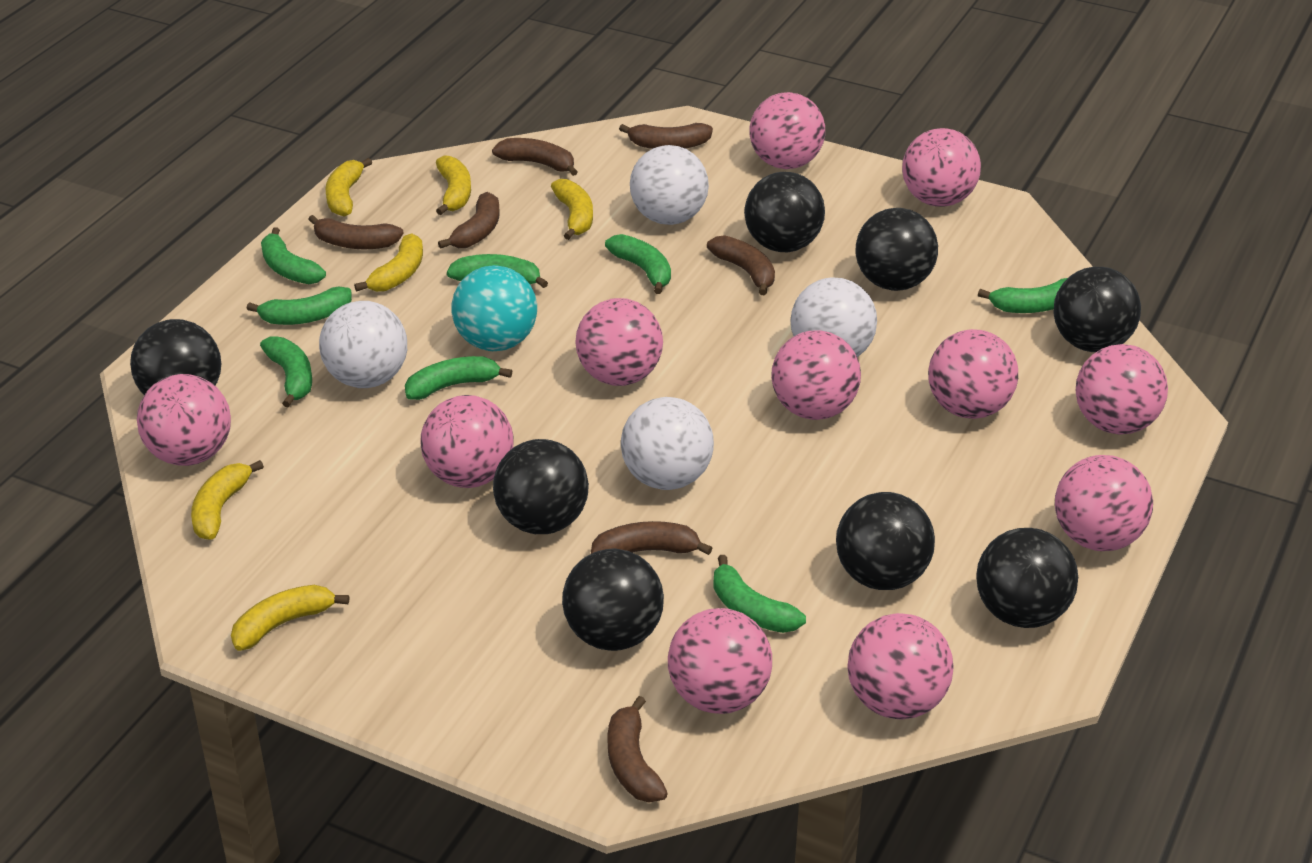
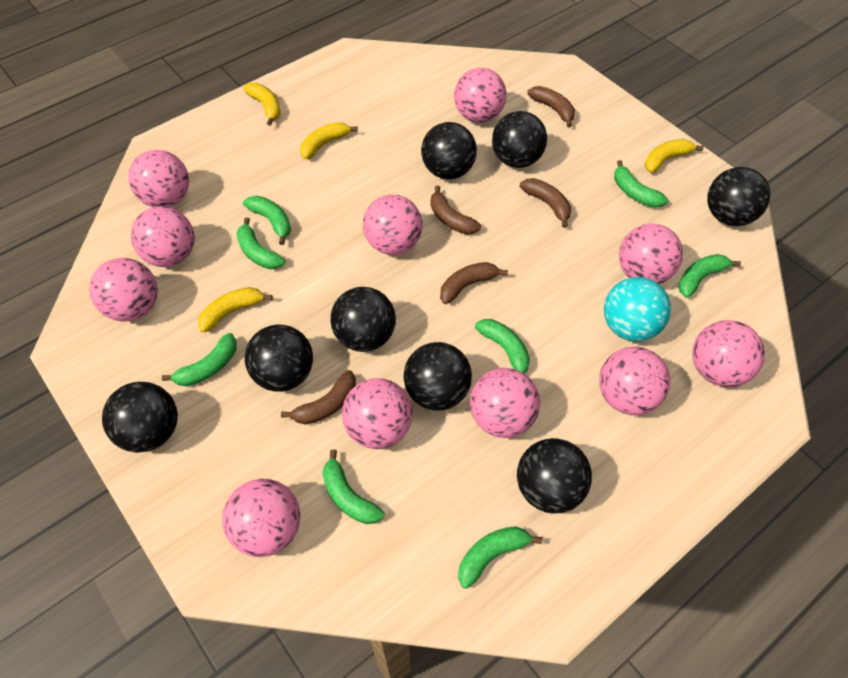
brown banana: [308,215,403,249] [438,192,500,249] [492,138,578,176] [591,521,712,555] [607,696,668,802] [619,123,713,149] [707,235,775,295] = 7 -> [281,370,356,424] [431,185,481,235] [440,262,508,304] [520,178,571,228] [527,86,575,127] = 5
white ball: [319,301,407,388] [621,397,714,490] [630,145,709,225] [790,277,877,357] = 4 -> none = 0
yellow banana: [191,460,264,540] [231,585,349,651] [325,158,372,217] [354,233,423,292] [436,155,471,215] [551,179,593,240] = 6 -> [198,287,273,333] [243,83,281,126] [300,122,358,159] [645,139,704,173] = 4

